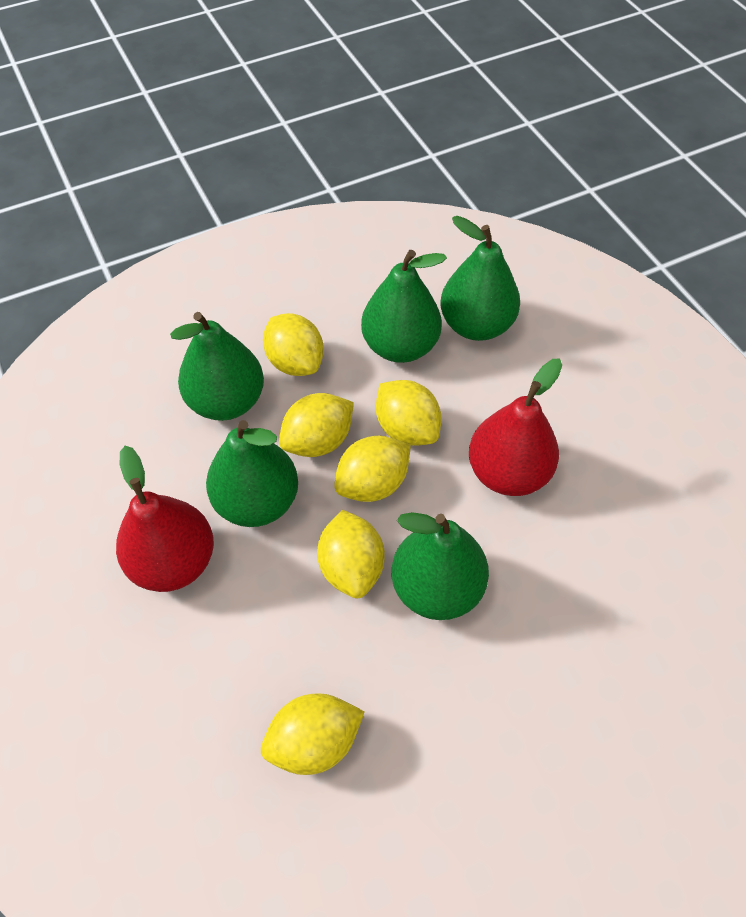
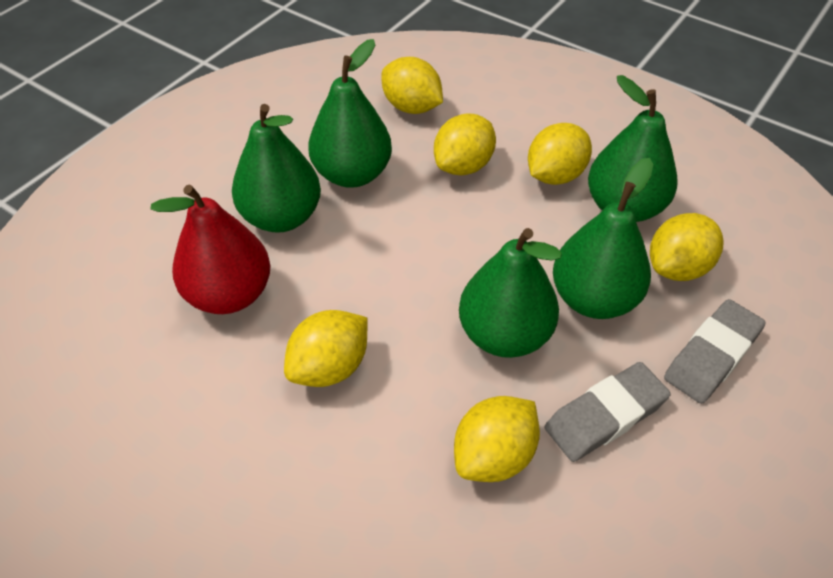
grey eraser: none = 0 -> [545,362,671,462] [664,299,766,404] = 2
red pear: [116,446,214,592] [469,358,562,496] = 2 -> [150,185,270,314] = 1

